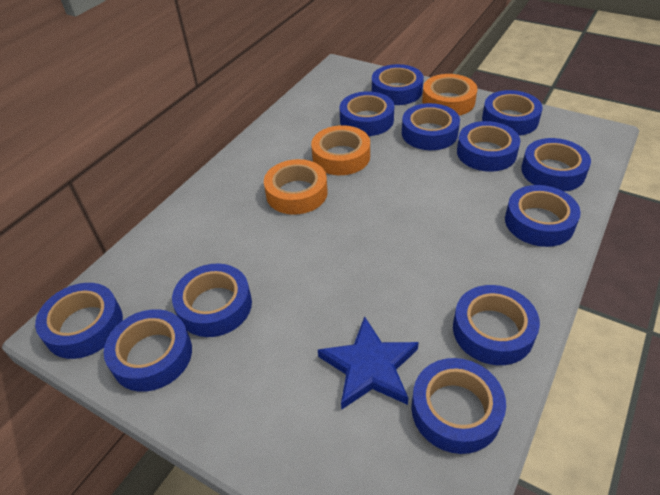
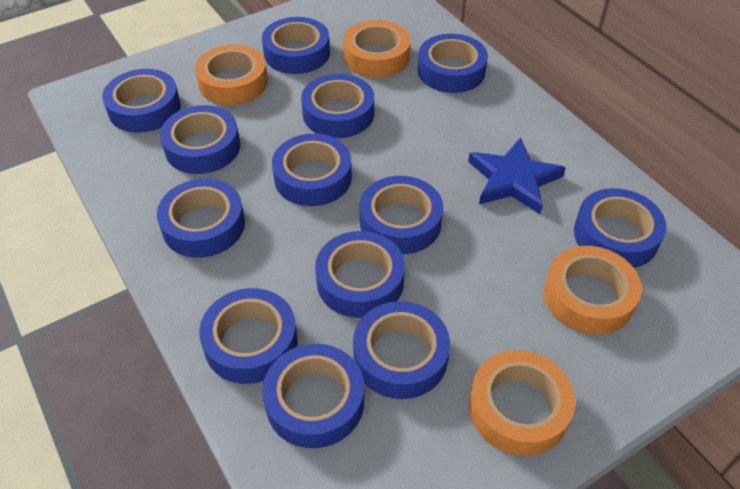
blue tape: [35,283,123,359] [104,309,192,392] [172,264,252,337] [340,91,394,136] [372,64,424,105] [402,103,460,150] [412,358,506,454] [453,285,540,365] [457,121,520,172] [482,90,543,136] [505,185,581,247] [521,138,591,192] = 12 -> [102,69,181,133] [157,179,245,258] [160,105,240,174] [199,288,298,384] [262,17,330,74] [262,344,364,448] [272,134,352,206] [301,74,374,138] [315,231,405,318] [353,301,450,399] [360,176,443,254] [418,34,488,93] [574,188,667,268] = 13
orange tape: [264,159,328,215] [311,125,370,175] [422,74,477,116] = 3 -> [195,44,268,105] [343,20,411,78] [469,350,575,456] [544,246,642,335] = 4

